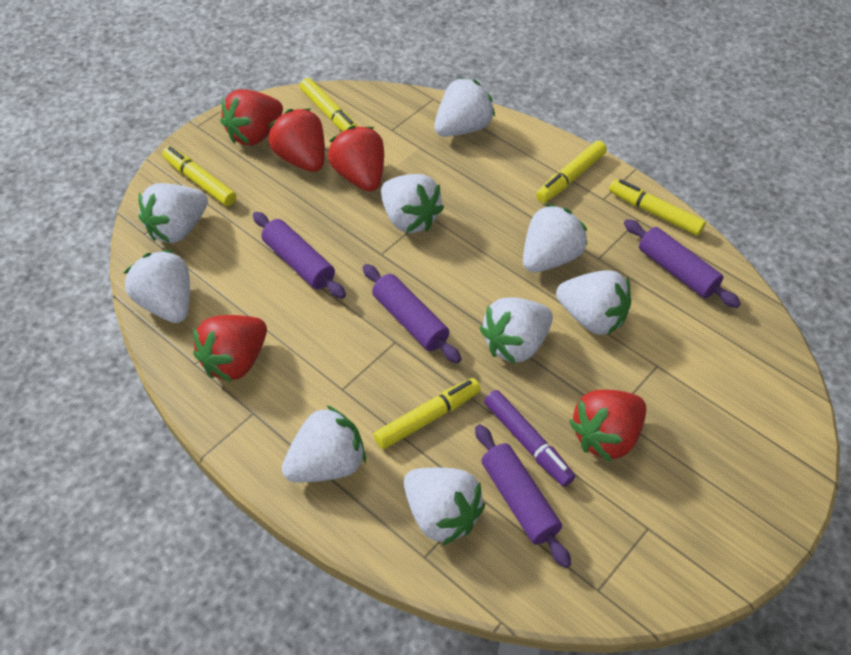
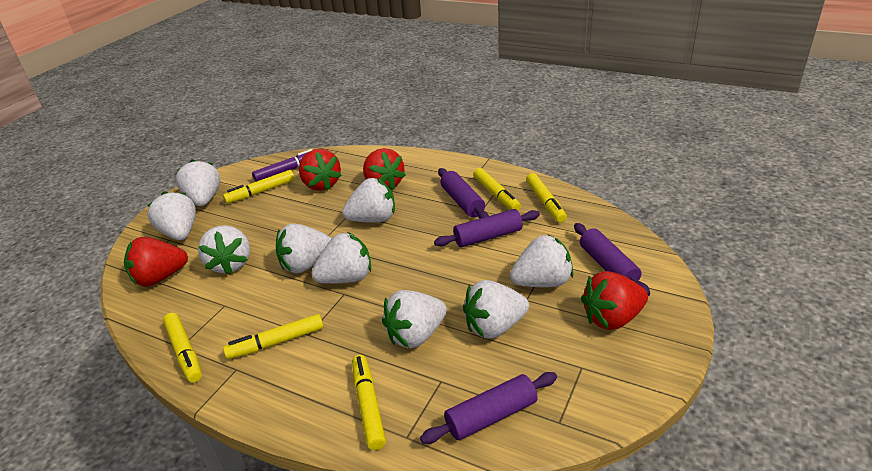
red strawberry: [193,315,267,382] [220,89,283,146] [268,109,325,172] [328,126,384,192] [569,390,646,462] = 5 -> [124,237,188,287] [299,149,342,191] [363,148,406,191] [581,271,648,330] = 4
yellow marker: [162,147,236,206] [300,78,358,131] [374,378,481,449] [536,141,607,203] [609,179,706,236] = 5 -> [163,313,202,383] [223,170,295,204] [223,314,323,359] [352,355,386,450] [473,168,521,210] [526,173,567,223] = 6

